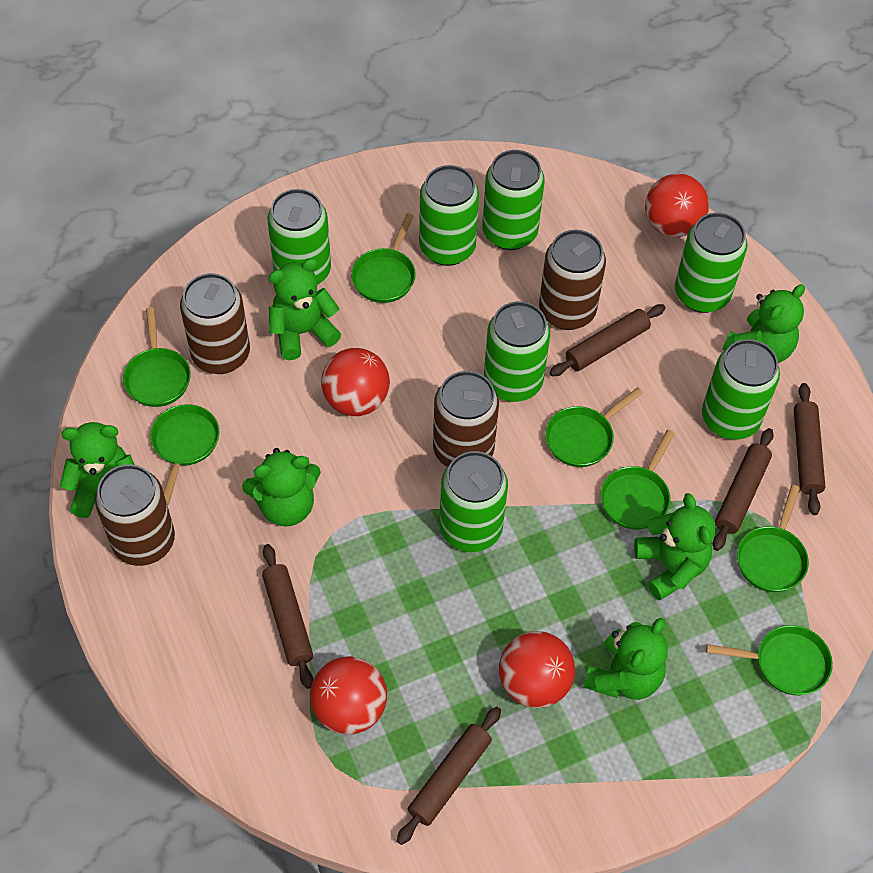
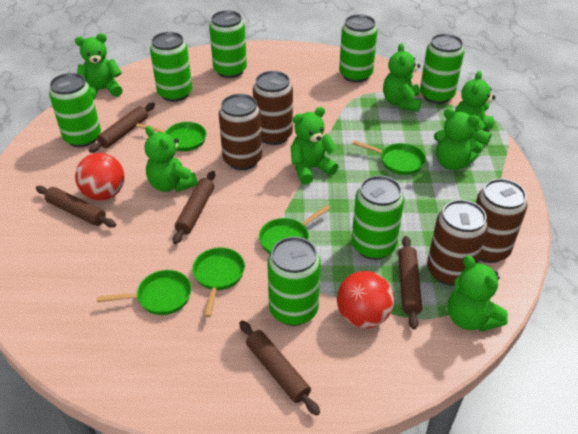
green pan: [123,307,191,407] [150,404,219,505] [351,213,416,303] [545,387,643,467] [601,430,675,530] [706,625,833,695] [737,485,809,592] = 7 -> [97,270,191,315] [136,122,206,151] [192,248,245,317] [259,205,331,254] [352,140,426,175] = 5
green teddy bear: [60,422,135,518] [242,448,321,527] [269,258,341,360] [583,618,668,700] [634,493,716,600] [722,284,805,363] = 6 -> [75,33,123,100] [145,126,198,192] [291,107,339,185] [383,43,421,112] [434,108,483,170] [448,255,508,332] [455,71,496,145] = 7
red ball: [310,656,387,735] [321,348,390,416] [499,631,575,708] [645,173,709,237] = 4 -> [75,153,124,200] [337,271,394,328] = 2

